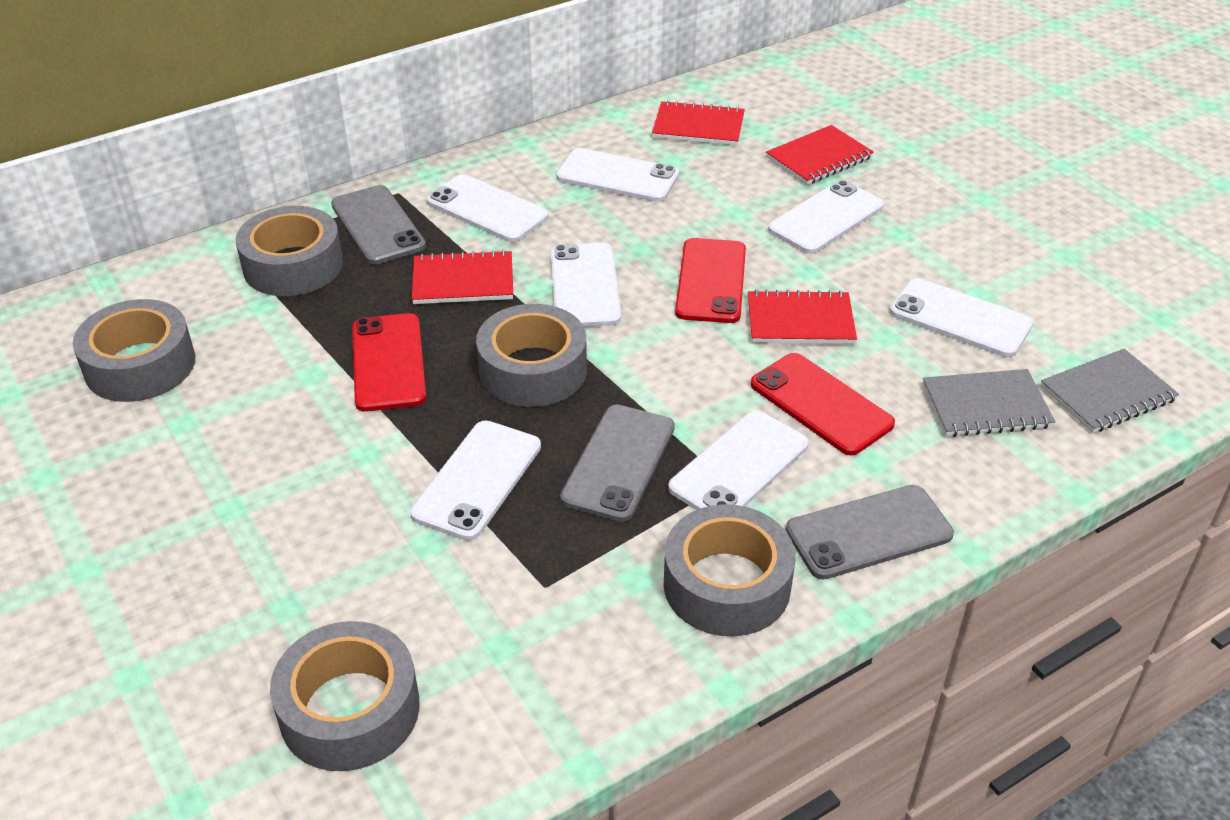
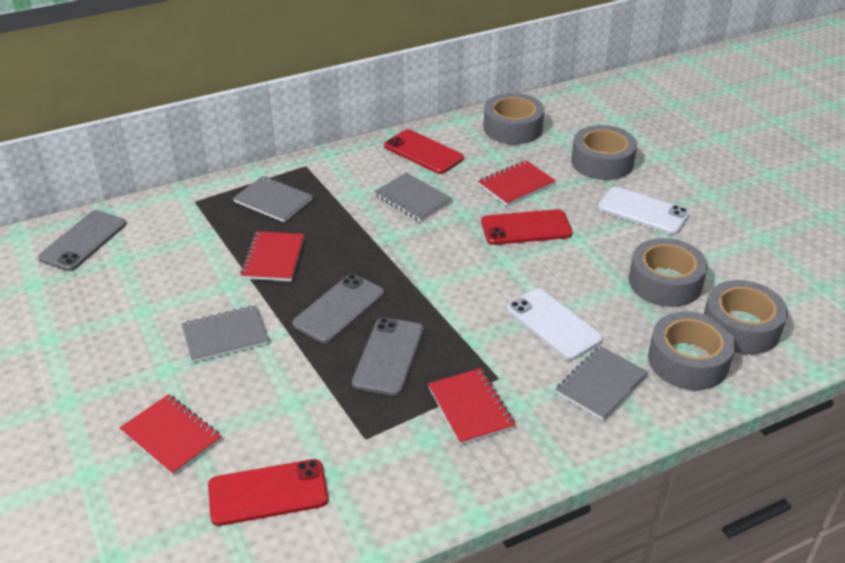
grey notebook: [923,369,1055,437] [1041,349,1179,433] = 2 -> [181,305,269,363] [233,176,313,222] [374,173,453,222] [556,346,649,421] = 4
white phone: [410,420,541,541] [427,174,549,242] [550,243,621,327] [556,148,679,202] [668,410,809,510] [768,180,884,254] [890,278,1033,357] = 7 -> [506,288,603,360] [598,187,690,234] = 2

